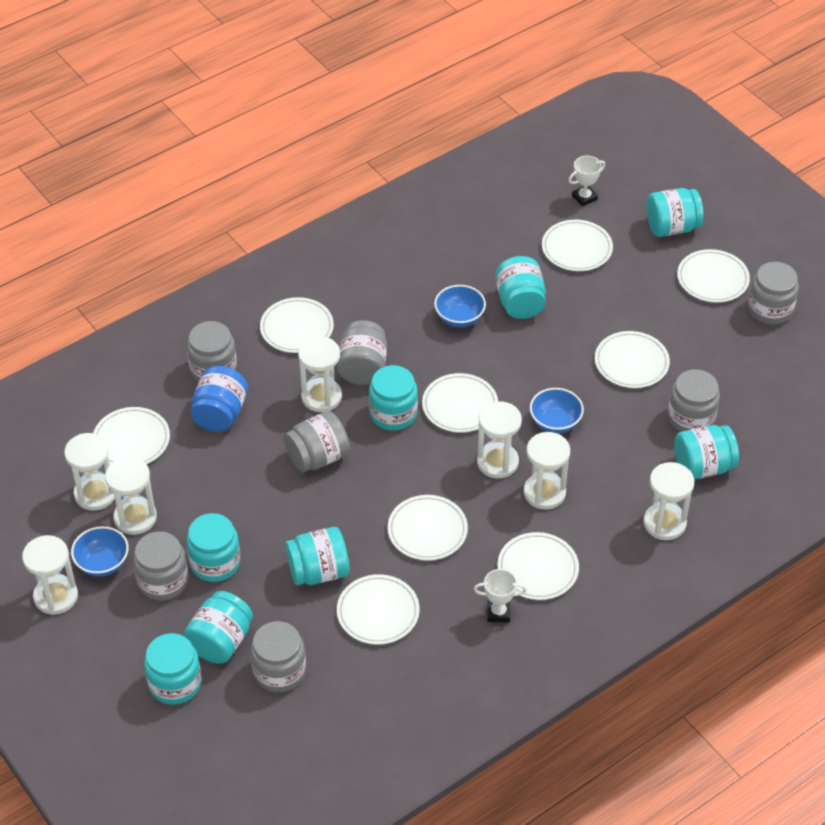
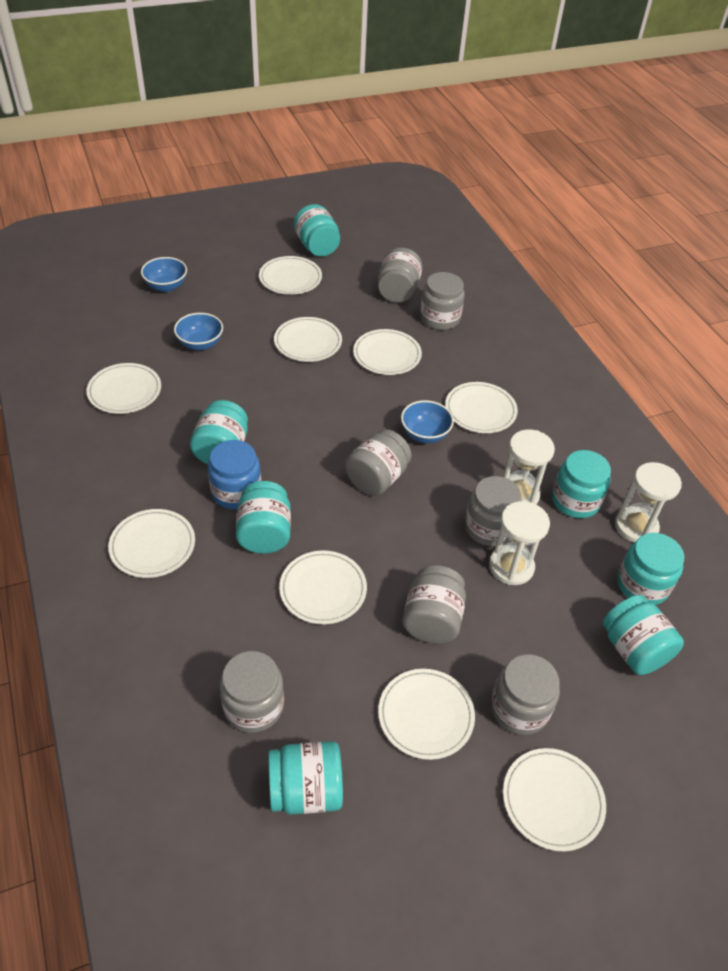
turquoise jar: [144,633,202,705] [184,591,253,664] [186,513,240,582] [285,527,350,585] [369,365,418,431] [495,256,546,319] [646,188,704,237] [674,425,739,480] = 8 -> [190,400,248,464] [236,481,291,553] [268,741,343,815] [294,204,340,257] [552,450,611,518] [603,595,684,675] [617,533,684,605] = 7
white hourglass: [22,535,78,615] [64,433,115,510] [105,457,157,535] [298,336,342,412] [477,401,522,478] [524,432,570,509] [643,462,694,540] = 7 -> [489,501,550,585] [503,429,555,504] [615,462,682,543] = 3
white trophy: [474,569,527,622] [568,156,605,207] = 2 -> none = 0

